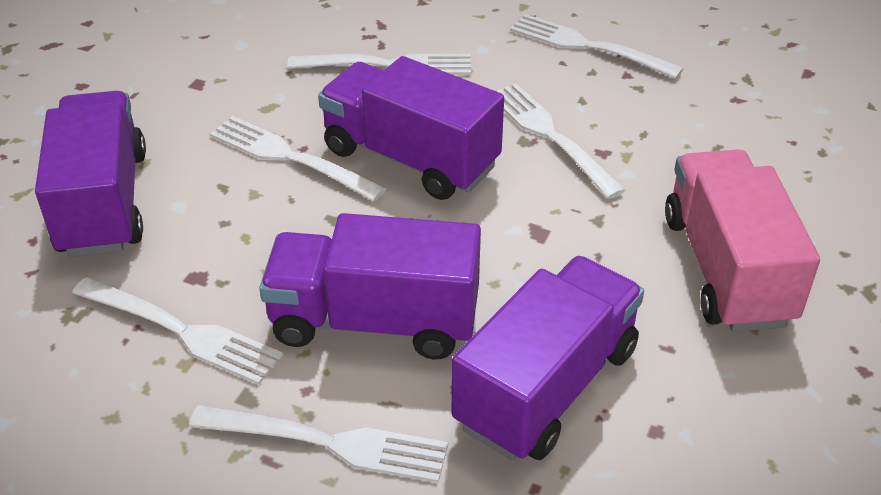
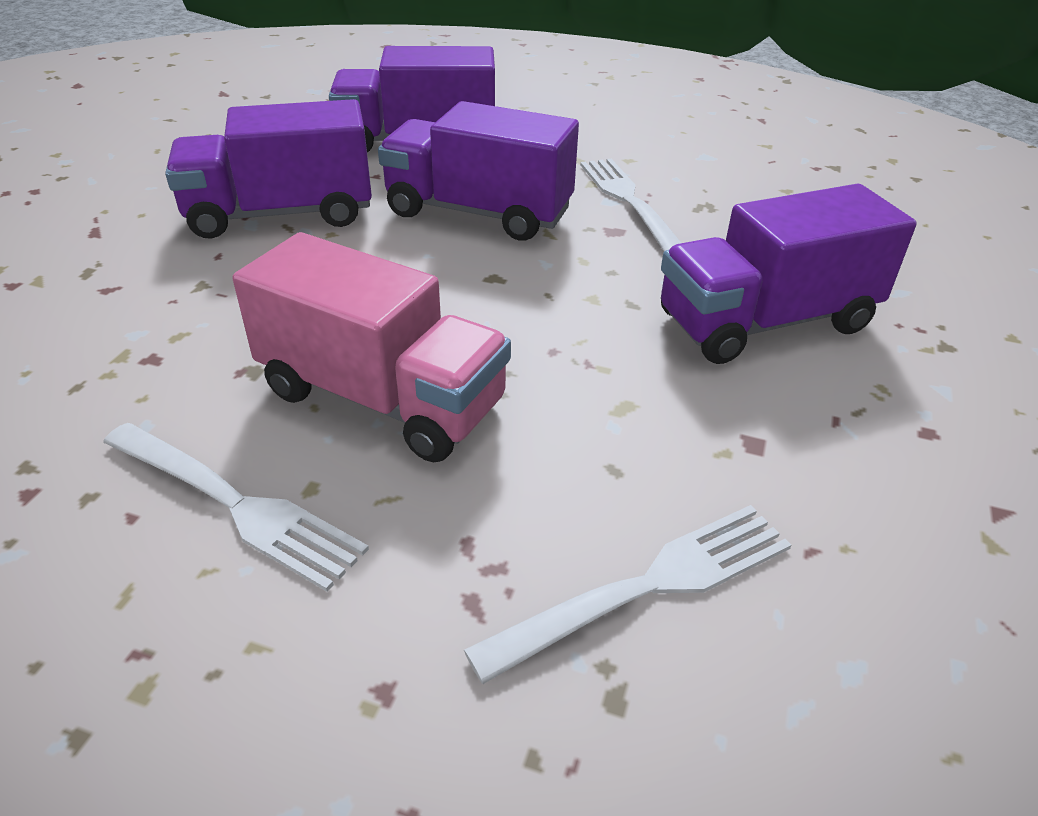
white fork: [72,277,283,385] [189,405,448,483] [210,116,387,202] [287,54,471,75] [496,84,626,199] [510,14,684,79] = 6 -> [103,423,369,592] [464,505,791,684] [580,159,681,251] = 3

